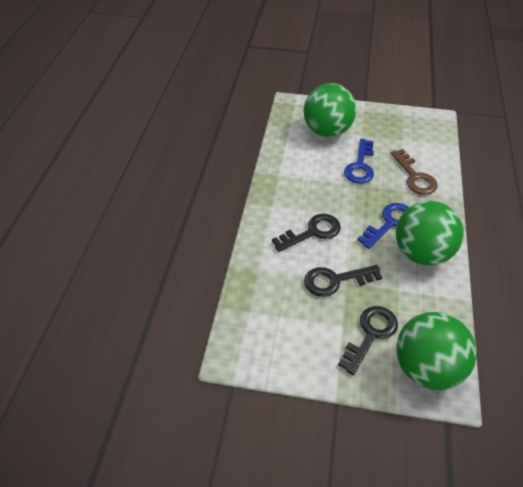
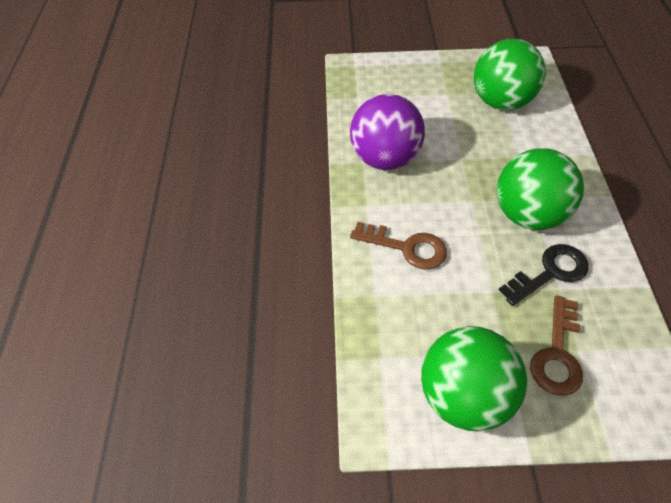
black key: [272,214,341,252] [304,265,382,297] [338,306,398,375] = 3 -> [499,244,589,306] = 1
blue key: [344,139,374,184] [357,203,409,249] = 2 -> none = 0
brown key: [391,149,438,195] = 1 -> [350,222,447,269] [530,295,583,396] = 2
purple ball: none = 0 -> [350,94,425,170] = 1

